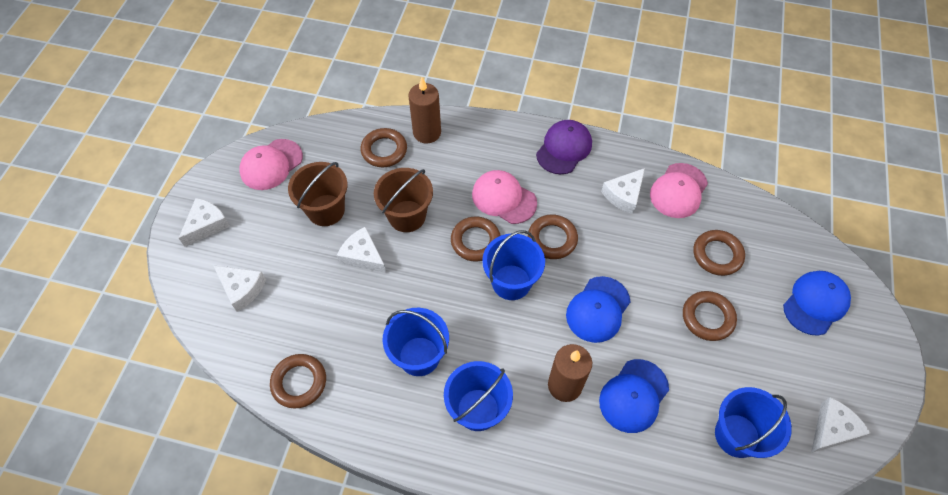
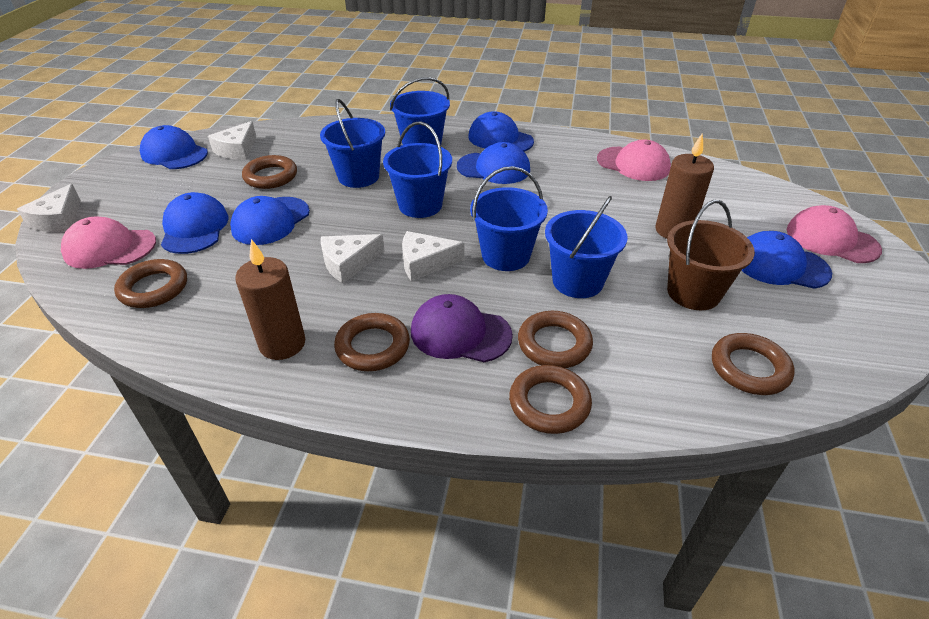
blue bucket: [382,308,449,376] [444,361,513,431] [482,230,545,300] [715,387,792,458] = 4 -> [320,99,385,188] [383,121,452,218] [390,77,450,146] [470,166,548,271] [545,196,627,298] = 5
blue cap: [566,276,630,343] [599,359,669,433] [783,271,851,336] = 3 -> [140,125,208,169] [161,192,228,254] [230,196,310,245] [457,142,530,184] [468,111,534,152] [741,231,832,289] = 6
brown bucket: [288,162,348,226] [374,168,433,232] = 2 -> [667,200,755,310] = 1
white cheese: [179,198,230,247] [213,265,266,312] [337,227,386,273] [601,168,645,214] [811,397,871,453] = 5 -> [17,184,81,232] [208,121,256,160] [321,234,385,283] [402,231,464,281] = 4

